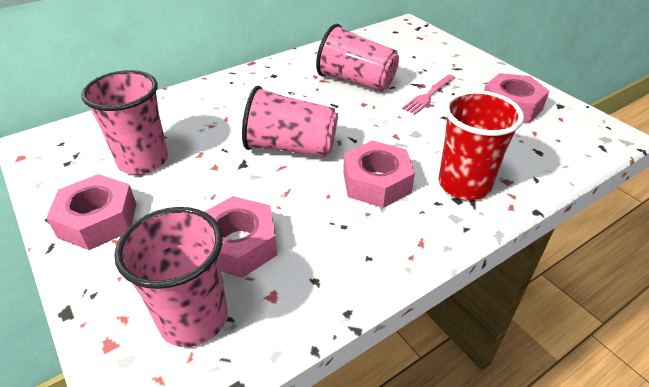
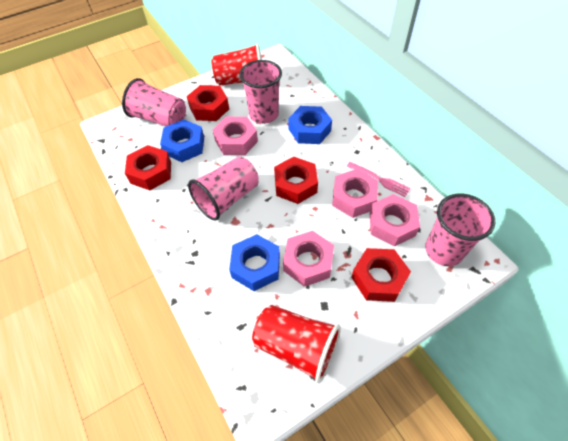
blue nut: none = 0 -> [160,120,204,162] [229,234,280,291] [288,106,332,144] = 3
red cup: [439,90,524,200] = 1 -> [212,43,262,85] [252,305,341,383] = 2
red nut: none = 0 -> [125,145,171,190] [187,85,229,121] [274,157,318,204] [351,248,411,302] = 4

